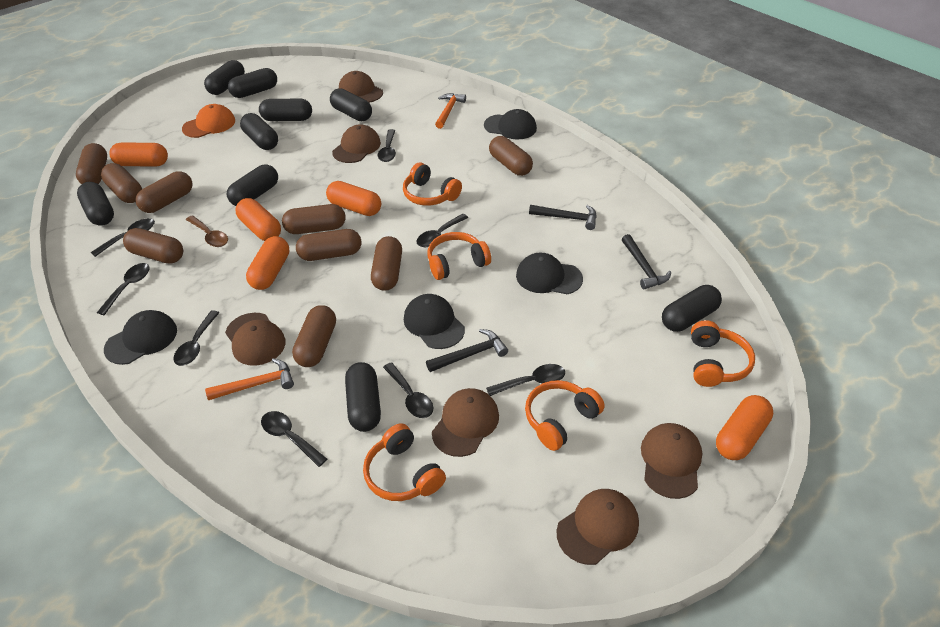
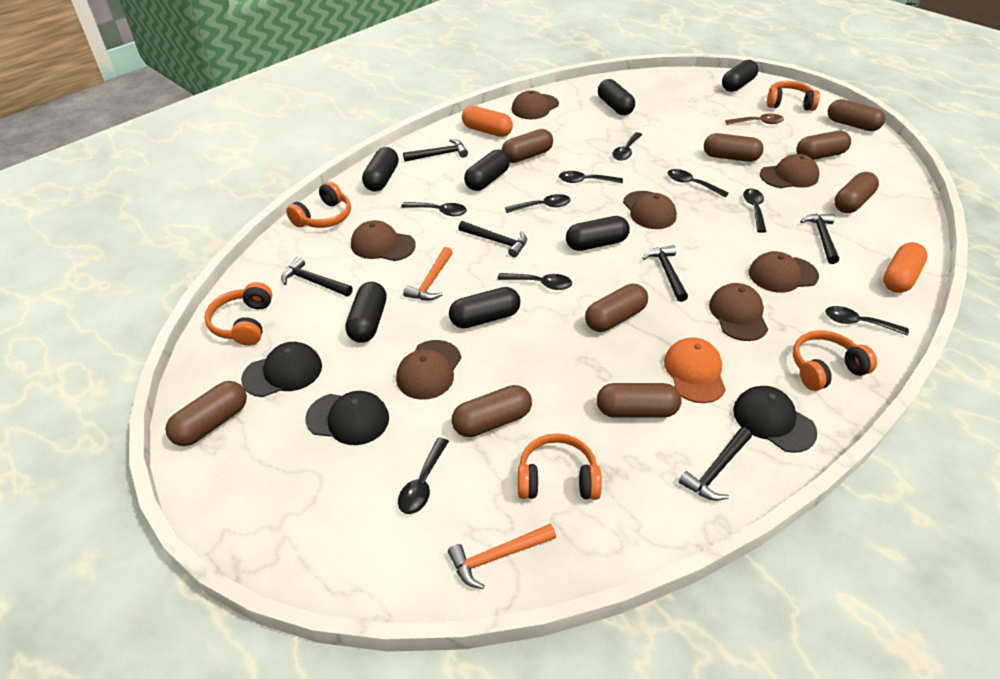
black cap: [104,310,177,365] [404,294,465,349] [484,109,537,139] [516,253,583,294] = 4 -> [241,342,322,397] [305,391,389,445] [733,386,817,453] = 3
black capsule: [77,182,114,226] [204,60,245,95] [227,165,278,206] [228,68,277,98] [240,113,278,150] [259,98,312,121] [330,88,372,121] [345,362,381,432] [662,285,722,332] = 9 -> [345,282,387,343] [362,147,399,191] [449,287,521,328] [464,150,510,191] [566,216,630,251] [598,79,635,115] [722,60,759,92] = 7
black hammer: [426,329,508,372] [529,205,597,230] [622,234,671,289] = 3 -> [281,257,353,296] [403,139,468,162] [458,221,527,257] [643,245,688,302] [679,427,752,501] [800,214,839,264] = 6
black spoon: [91,218,155,257] [97,263,149,315] [173,310,220,366] [261,411,327,467] [378,129,396,162] [383,362,433,418] [416,214,468,247] [486,364,565,396] = 8 -> [398,437,449,514] [401,202,467,216] [497,273,572,290] [505,194,571,213] [559,171,623,183] [612,132,642,161] [668,169,729,197] [743,188,767,233] [825,306,909,336] = 9
brown cap: [225,313,286,366] [332,124,381,163] [339,71,383,103] [432,388,499,457] [557,489,639,565] [641,423,702,499] = 6 -> [351,220,416,261] [396,340,461,400] [511,90,559,119] [623,191,677,229] [709,283,768,341] [749,251,819,293] [760,154,819,188] = 7
orange capsule: [110,143,168,167] [235,198,281,241] [246,236,289,290] [326,181,381,216] [716,395,773,460] = 5 -> [462,106,513,137] [883,242,928,293] = 2

